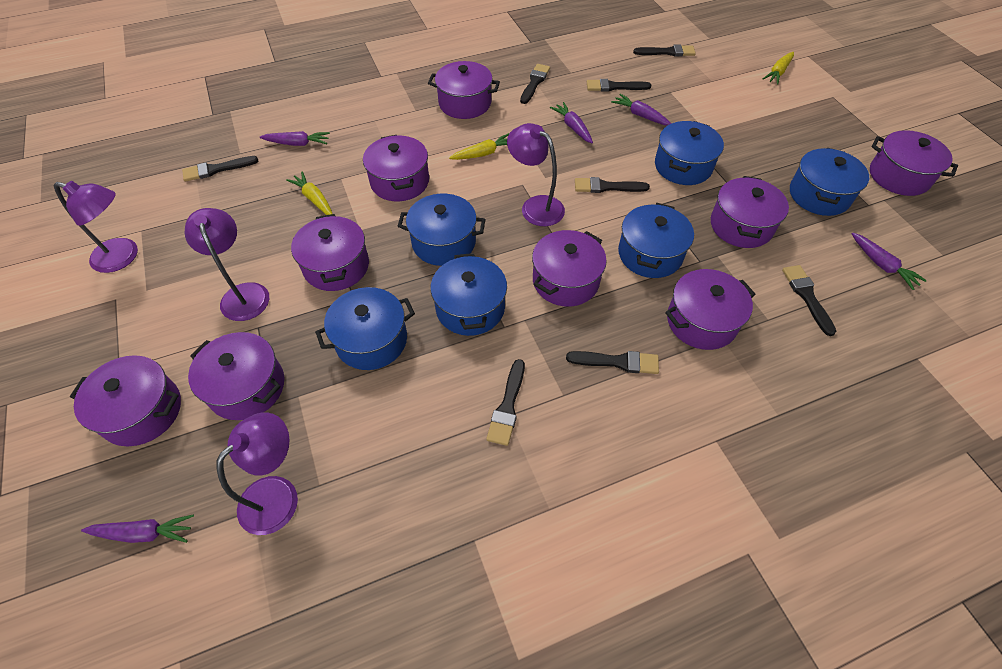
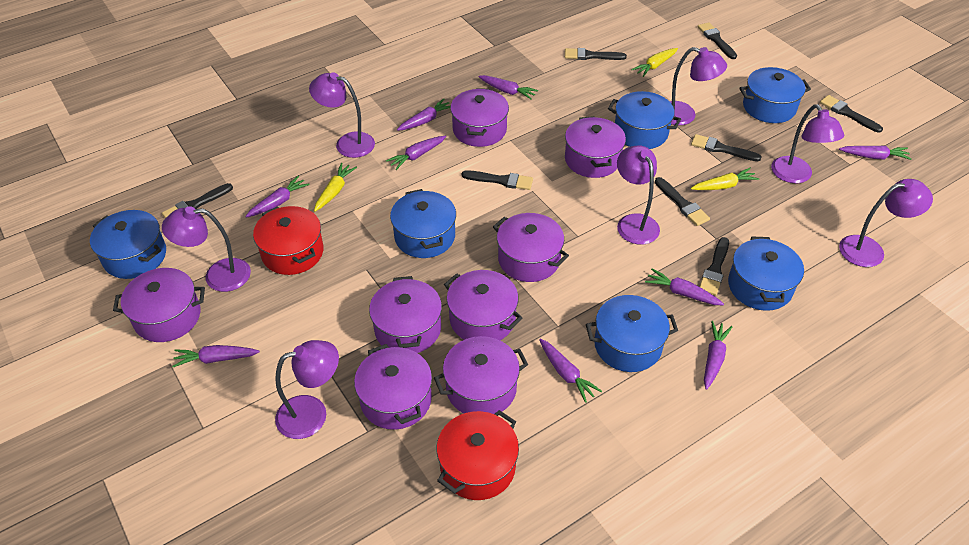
purple carrot: [81,514,194,543] [260,131,330,146] [550,102,593,143] [611,94,671,126] [852,233,927,290] = 5 -> [172,345,260,367] [245,176,310,218] [386,136,446,170] [397,99,451,131] [478,75,538,100] [539,339,602,403] [645,269,724,305] [704,321,732,390] [839,146,912,160] = 9
purple lamp: [54,181,138,273] [185,208,269,321] [216,412,298,535] [507,123,565,226] = 4 -> [162,206,251,292] [275,340,339,439] [309,72,375,158] [617,145,660,245] [669,47,727,125] [771,104,844,183] [839,179,933,267] = 7
purple pot: [70,355,181,446] [188,332,284,420] [291,214,369,291] [363,135,429,201] [428,61,500,119] [532,230,607,307] [665,269,756,350] [711,176,789,248] [870,130,958,196] = 9 -> [113,268,205,342] [354,344,432,430] [369,276,442,353] [434,336,528,414] [444,270,522,340] [450,88,509,147] [493,213,569,282] [565,116,626,178] = 8
red pot: none = 0 -> [253,206,323,275] [437,410,519,500] = 2

